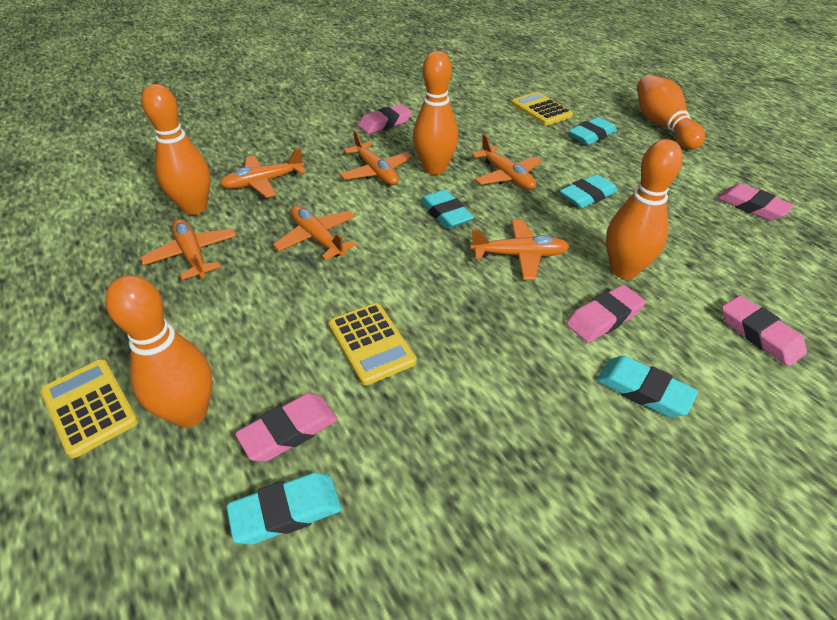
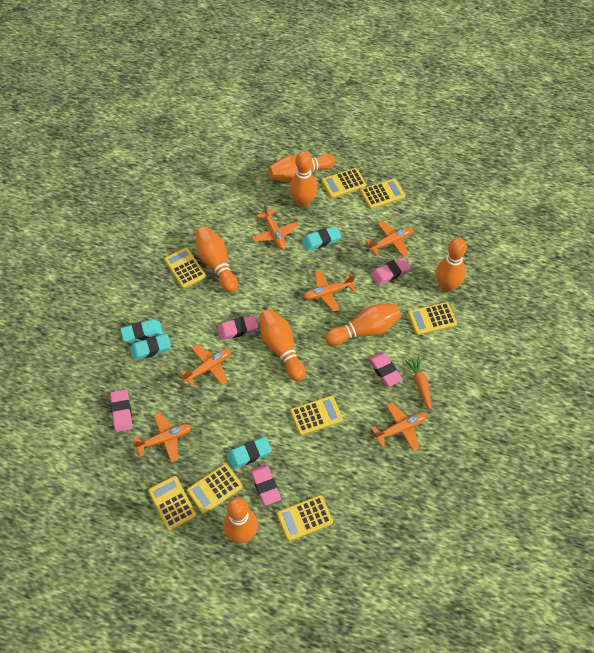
orange bowling pin: [105,275,213,427] [141,84,211,215] [413,51,459,175] [606,139,683,279] [637,75,705,149] = 5 -> [196,226,238,293] [223,497,258,544] [259,309,306,381] [268,154,335,183] [290,151,317,208] [325,304,401,346] [436,238,467,292] = 7
orange carrot: none = 0 -> [405,357,431,410] = 1
turquoise eraser: [226,472,342,545] [420,190,474,229] [560,174,618,208] [569,117,617,145] [597,356,698,417] = 5 -> [120,319,163,343] [130,333,171,361] [227,437,272,469] [302,226,341,251] = 4
yellow calculator: [40,359,138,458] [329,303,416,385] [511,92,573,125] = 3 -> [148,476,197,531] [164,248,206,289] [187,464,243,514] [277,495,333,541] [290,396,343,436] [322,168,366,198] [360,179,405,209] [408,302,457,335] = 8

